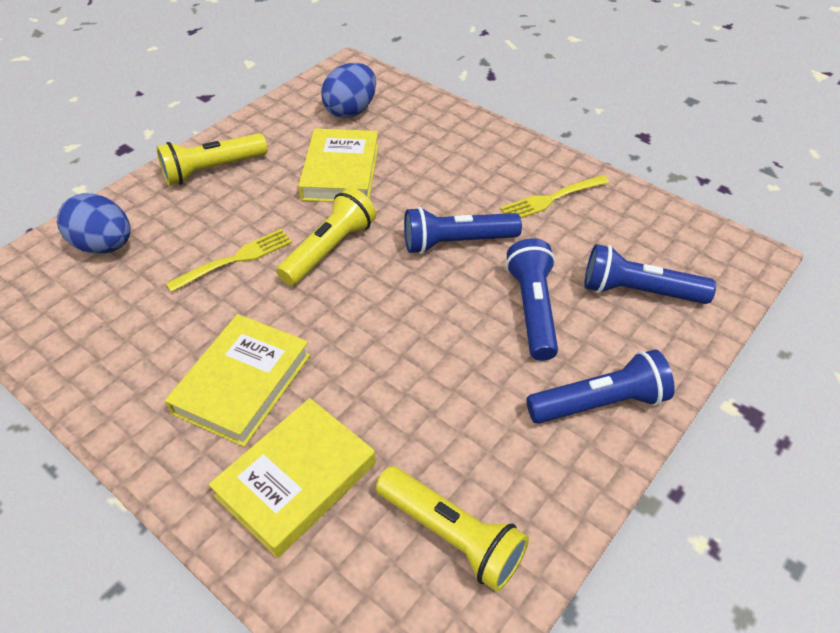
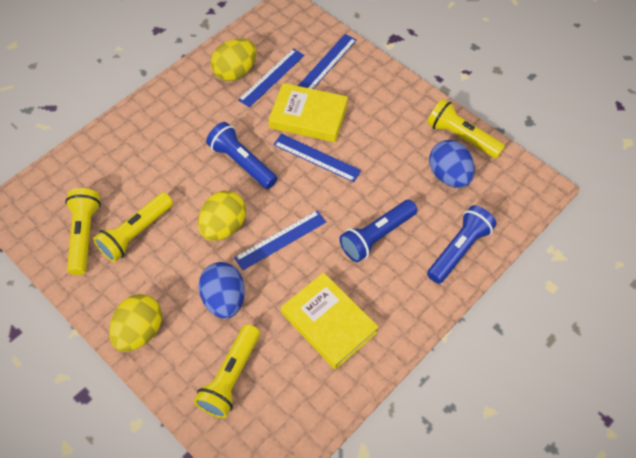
blue flashlight: [404,207,522,254] [506,238,558,361] [526,350,675,424] [584,244,716,304] = 4 -> [206,122,277,189] [339,200,417,262] [427,205,497,284] = 3
blue ruler: none = 0 -> [234,210,326,270] [238,49,304,107] [273,134,361,182] [298,34,357,89] = 4
yellow book: [165,314,310,447] [208,398,376,558] [298,128,379,202] = 3 -> [269,83,348,142] [281,272,378,370] = 2
yellow egg: none = 0 -> [109,294,162,352] [198,191,246,241] [211,39,256,81] = 3
yellow flashlight: [156,133,268,186] [277,187,376,286] [376,466,529,592] = 3 -> [65,188,101,275] [93,192,173,262] [194,324,260,418] [427,99,505,159] = 4
yellow fork: [166,229,292,293] [500,175,609,218] = 2 -> none = 0

